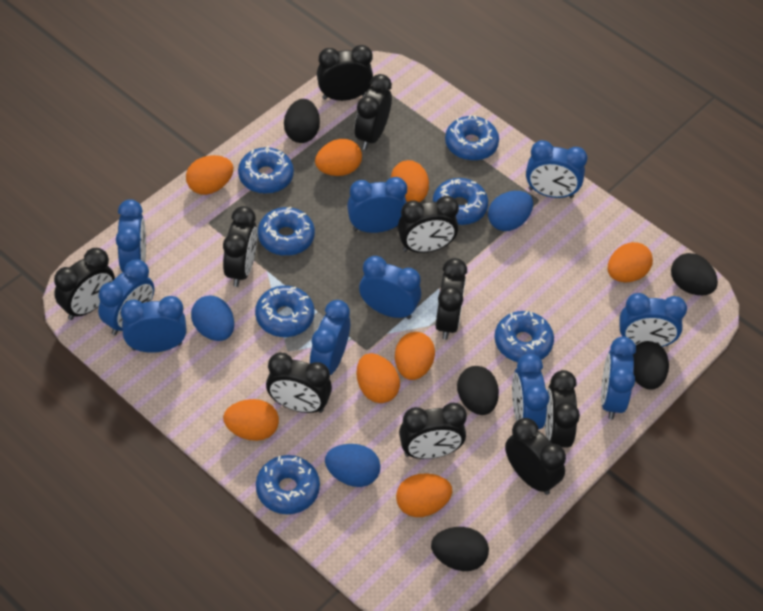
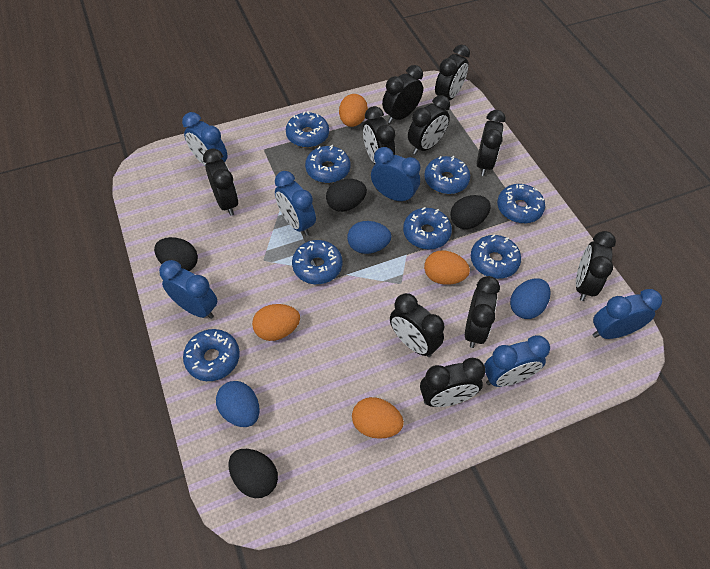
black egg: [284,99,320,143] [431,527,489,571] [457,366,499,415] [633,341,669,390] [671,253,718,295] = 5 -> [154,237,198,271] [229,449,278,498] [326,179,367,212] [450,195,491,229] = 4
blue clock: [98,259,154,335] [116,199,146,272] [121,296,187,353] [310,300,350,375] [347,177,407,233] [359,256,421,319] [512,353,549,430] [526,140,587,198] [601,337,636,419] [619,293,687,347] = 10 -> [159,260,217,319] [182,112,228,166] [275,171,316,236] [371,147,420,203] [484,335,550,387] [592,289,663,339] = 6
blue donut: [238,146,294,194] [255,285,314,337] [256,455,320,514] [258,207,315,256] [433,178,488,225] [445,115,499,161] [494,311,554,362] = 7 -> [183,329,240,381] [286,111,329,148] [292,240,342,284] [305,145,350,183] [403,207,452,249] [424,156,470,194] [471,234,521,279] [497,184,545,224] = 8
orange egg: [186,155,233,195] [223,399,279,441] [315,139,362,176] [356,353,400,403] [391,160,429,202] [395,332,435,380] [396,473,452,517] [608,242,653,282] = 8 -> [252,304,300,341] [339,94,368,127] [352,397,404,439] [424,250,470,285] = 4

